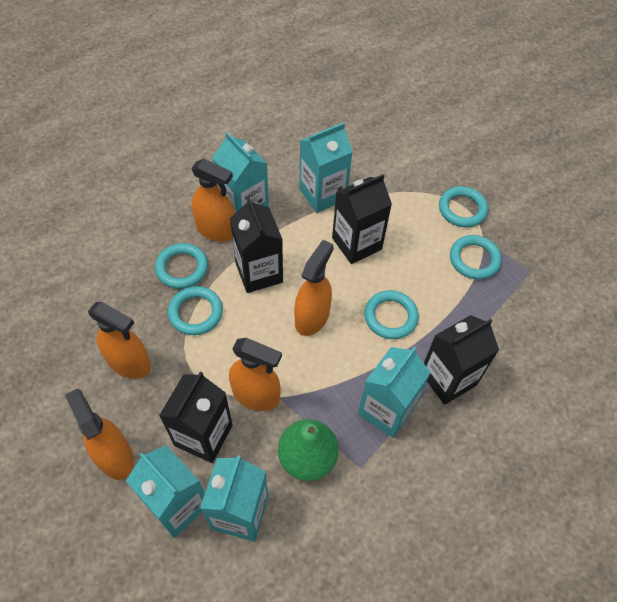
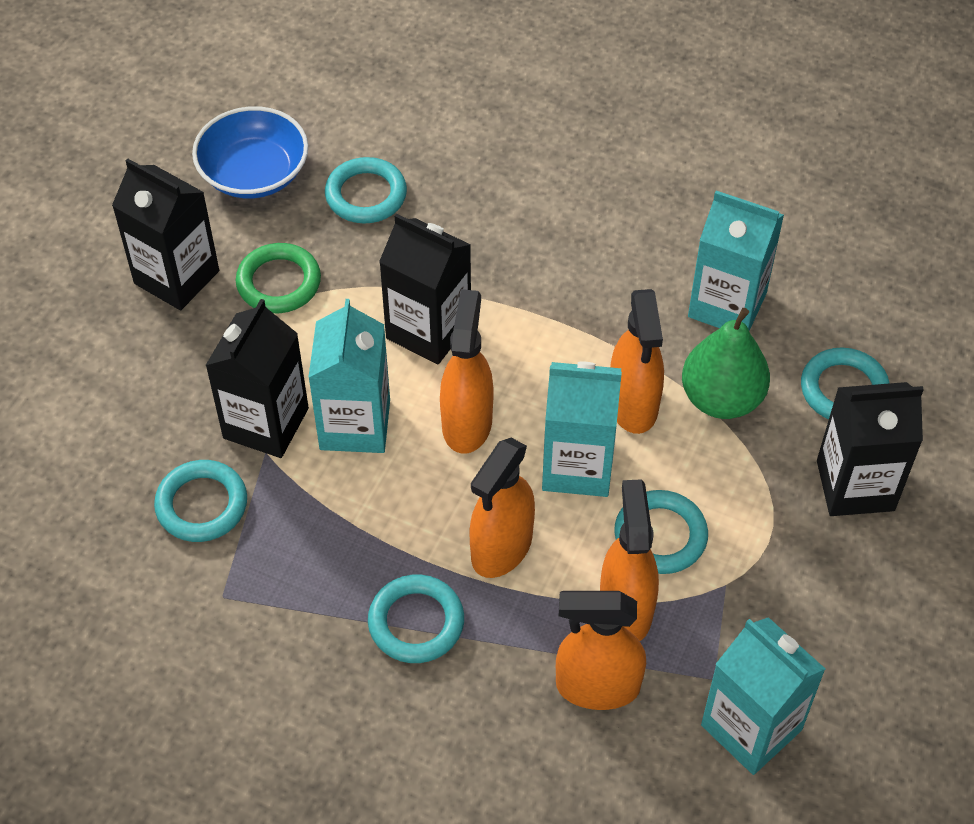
blue bowl: none = 0 -> [192,106,308,199] = 1
green ring: none = 0 -> [236,243,321,313] = 1
turquoise carton: [126,445,205,538] [200,455,268,542] [212,132,269,213] [299,122,353,213] [358,347,431,438] = 5 -> [308,299,390,453] [542,362,622,497] [688,191,784,331] [701,617,825,775] = 4

